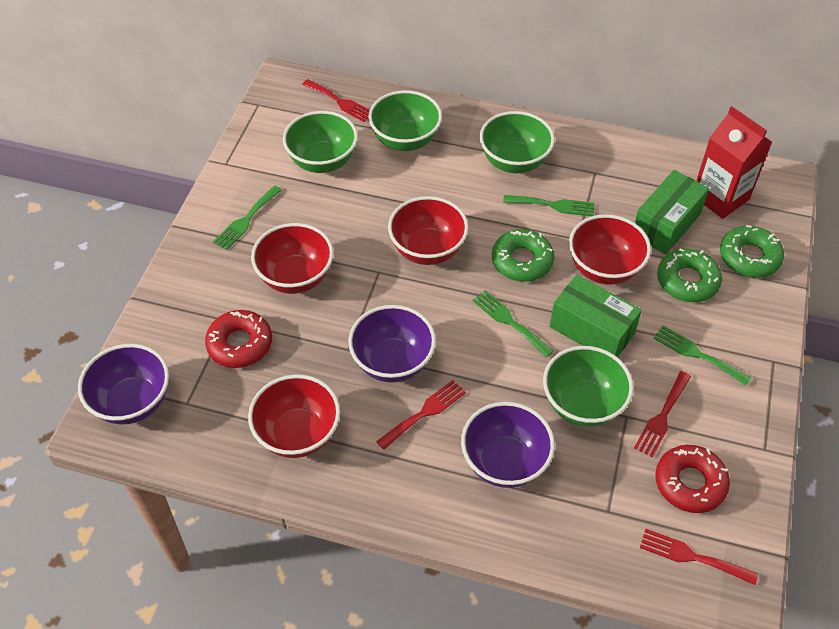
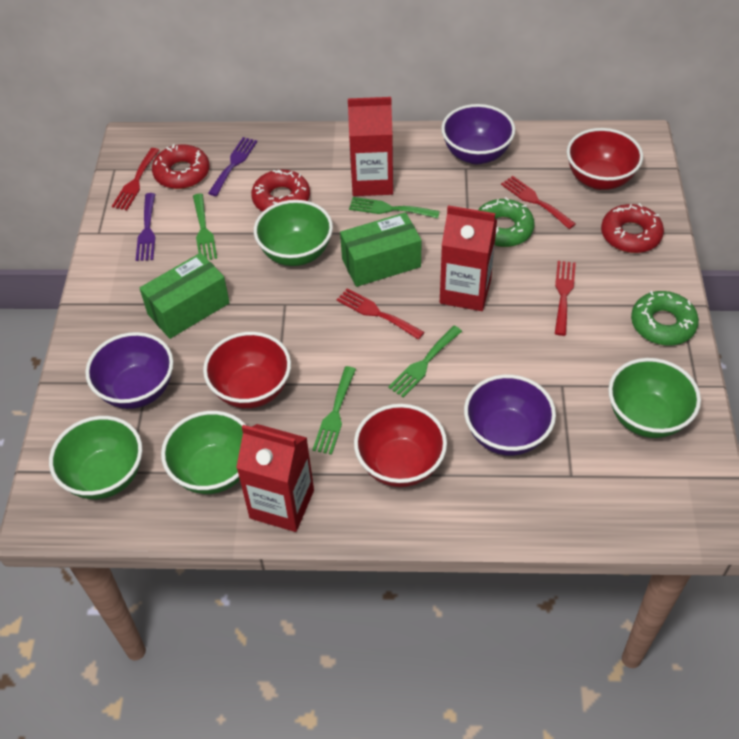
green donut: [492,229,555,282] [657,248,722,302] [720,225,784,278] = 3 -> [478,197,535,247] [631,291,699,345] = 2
purple fork: none = 0 -> [136,193,155,261] [208,137,257,196] = 2
red bowl: [248,374,340,458] [251,223,334,294] [388,196,469,265] [569,214,651,285] = 4 -> [203,332,291,409] [354,404,447,487] [567,128,643,190] = 3
red carton: [696,106,772,219] = 1 -> [236,424,314,532] [348,97,393,196] [440,205,497,311] = 3
red donut: [205,310,272,368] [655,445,730,513] = 2 -> [152,144,210,189] [251,170,310,212] [601,203,664,253] = 3

